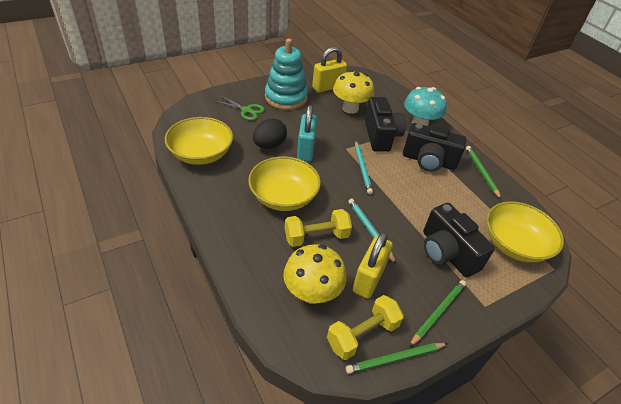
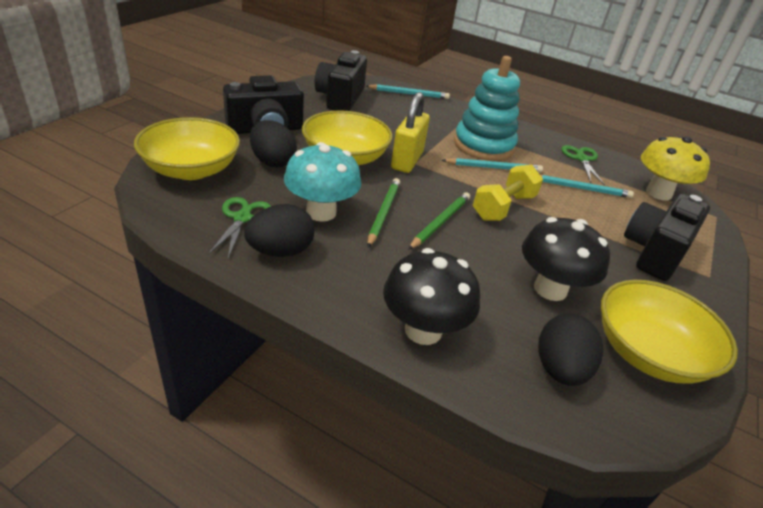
black egg: [253,119,287,149] = 1 -> [244,204,315,257] [250,120,297,168] [538,313,604,386] = 3
black mushroom: none = 0 -> [383,248,480,345] [522,217,610,301] = 2
green pencil: [346,343,448,374] [409,280,466,347] [466,146,501,199] = 3 -> [367,178,400,247] [408,192,470,250] = 2
green scissors: [215,96,265,120] = 1 -> [208,197,271,259] [561,145,605,185] = 2
turquoise padlock: [297,105,317,162] = 1 -> none = 0
turquoise pencil: [348,199,397,265] [355,140,373,194] = 2 -> [366,84,450,99] [442,158,543,172] [540,175,634,198] = 3
yellow dumbbell: [285,209,352,247] [327,295,404,360] = 2 -> [473,165,543,221] = 1
yellow mushroom: [283,244,346,304] [333,70,374,114] = 2 -> [641,136,710,201] = 1
yellow padlock: [312,47,347,93] [353,232,393,299] = 2 -> [391,92,430,173] = 1

